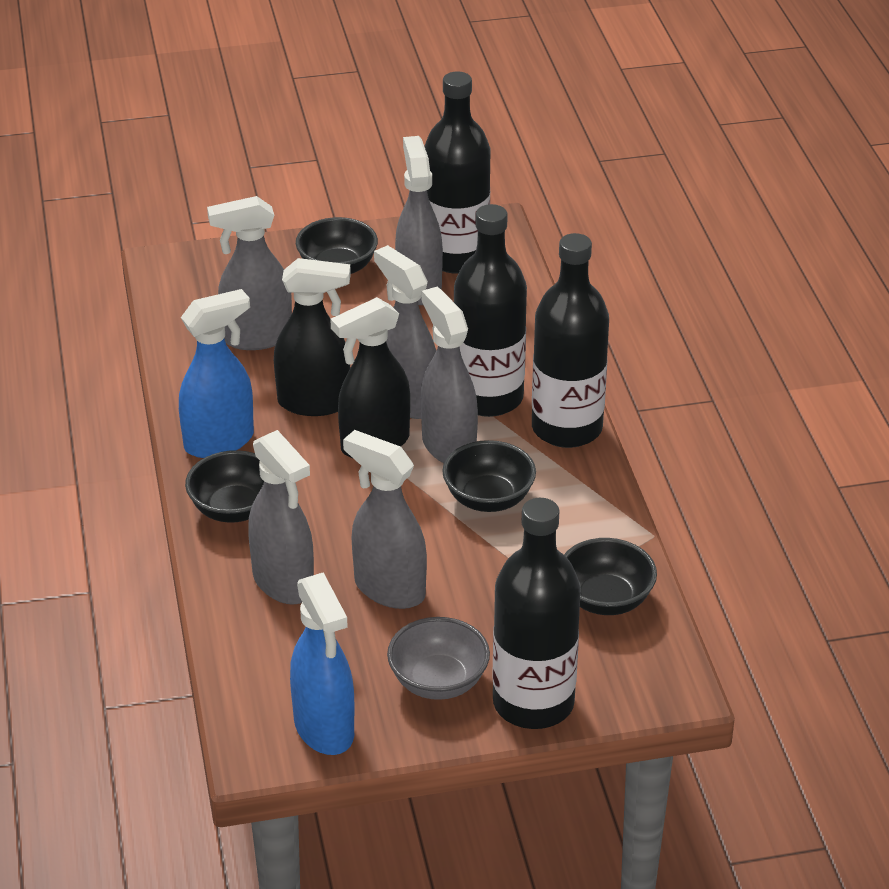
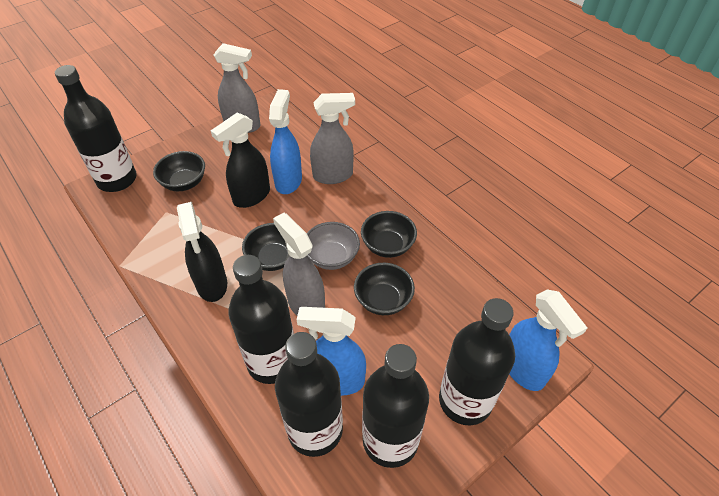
black bottle: [424,71,490,273] [454,204,527,417] [492,498,581,729] [532,233,609,448] = 4 -> [55,65,137,192] [228,255,294,384] [275,332,343,457] [362,344,429,468] [439,298,515,426] = 5
blue spray bottle: [179,289,254,458] [290,572,354,755] = 2 -> [269,89,302,194] [297,307,366,396] [509,289,587,391] = 3
grey spray bottle: [207,196,292,350] [248,430,314,605] [343,430,427,609] [374,245,436,419] [395,136,443,305] [421,287,478,463] = 6 -> [214,43,260,133] [273,213,325,315] [310,93,355,184] = 3

